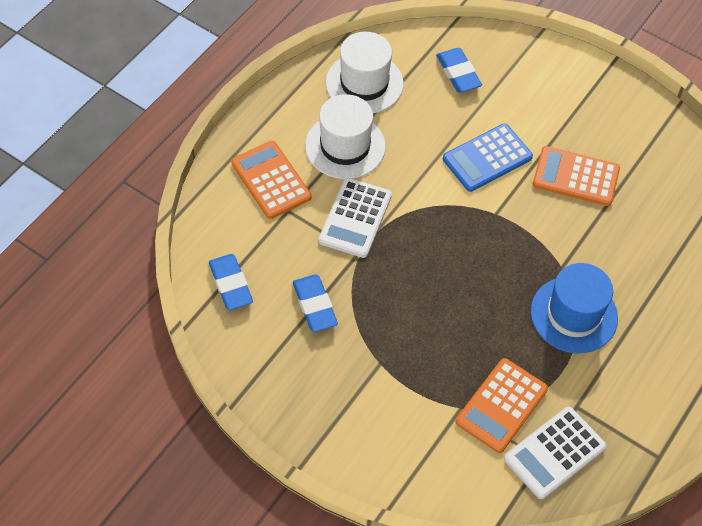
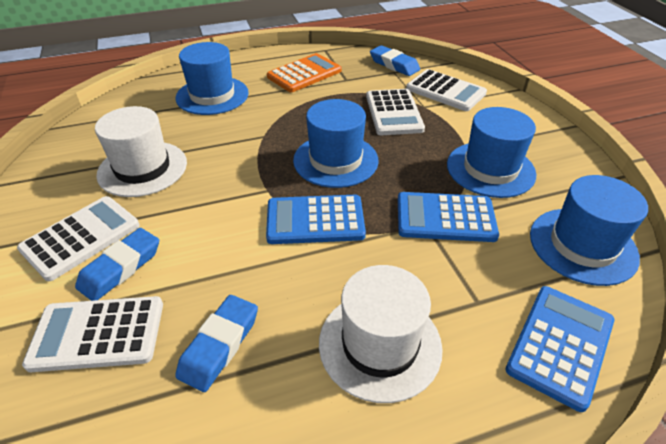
blue calculator: [443,124,533,192] = 1 -> [266,195,366,244] [398,192,499,242] [505,286,614,412] = 3
blue hat: [531,263,618,353] = 1 -> [175,42,249,115] [293,99,379,188] [447,107,536,198] [530,175,648,286] = 4
orange calculator: [231,141,311,219] [456,358,548,453] [533,146,620,206] = 3 -> [267,53,341,92] = 1
white calculator: [319,178,392,258] [504,407,606,499] = 2 -> [17,196,140,281] [22,296,163,372] [366,89,425,135] [406,69,487,111] = 4

